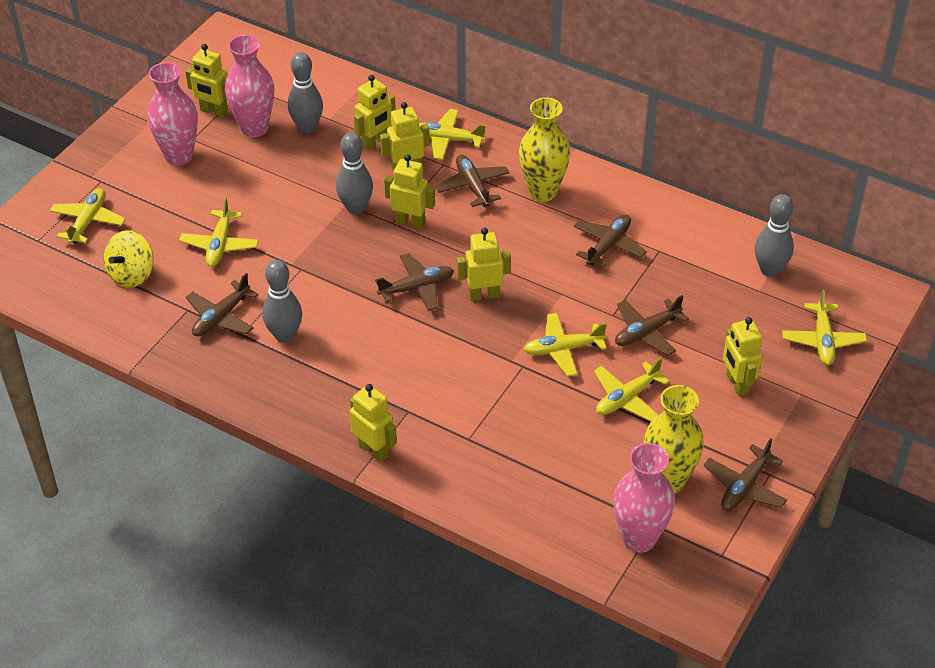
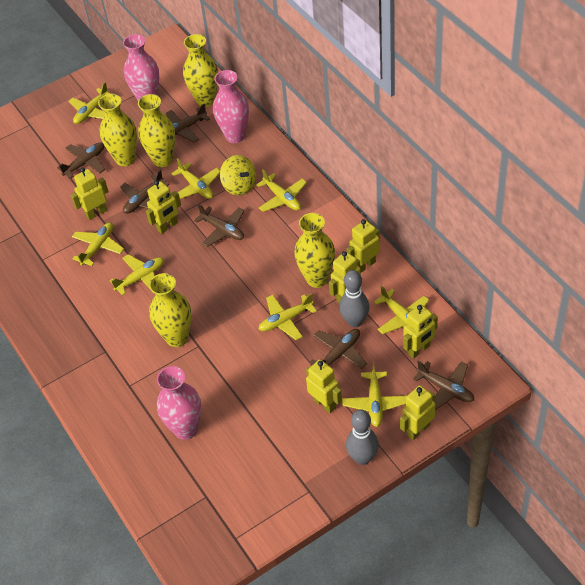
grey bowling pin: [262,260,302,343] [288,52,323,133] [336,132,373,214] [755,194,794,277] = 4 -> [339,270,369,327] [346,409,379,465] = 2
yellow plane: [50,188,125,244] [179,197,259,267] [419,109,486,160] [524,313,607,377] [594,357,669,422] [782,290,867,365] = 6 -> [68,82,111,124] [72,222,124,266] [110,254,164,296] [171,158,220,199] [256,169,307,212] [259,293,317,340] [342,362,407,427] [374,285,429,334] = 8
yellow vase: [519,97,570,202] [644,385,704,494] = 2 -> [98,94,137,167] [138,94,175,167] [149,273,191,347] [183,34,218,107] [294,213,335,288] = 5

